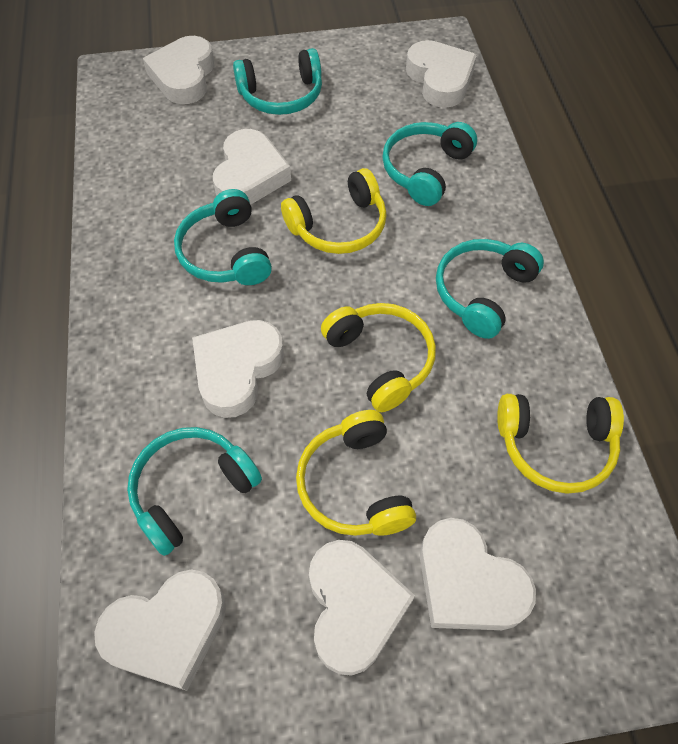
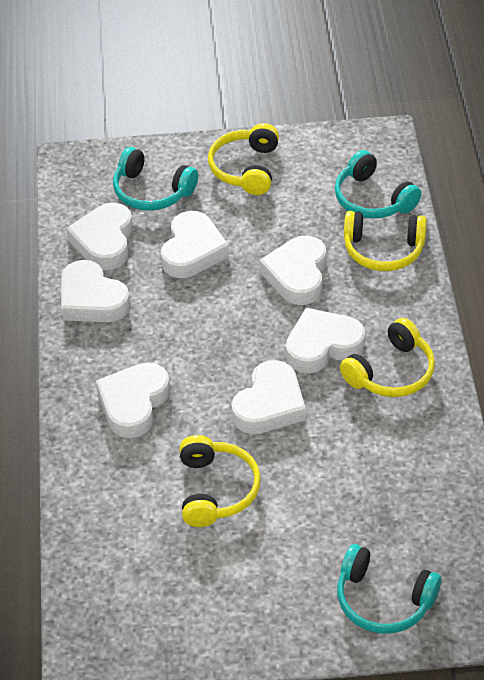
turquoise headphones: [127,427,262,556] [174,189,272,285] [233,48,322,115] [382,122,477,206] [436,239,544,339] = 5 -> [113,147,198,211] [335,150,421,219] [337,544,441,634] = 3

